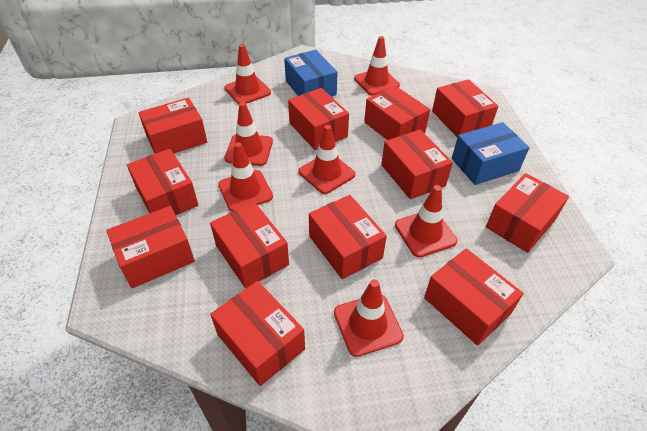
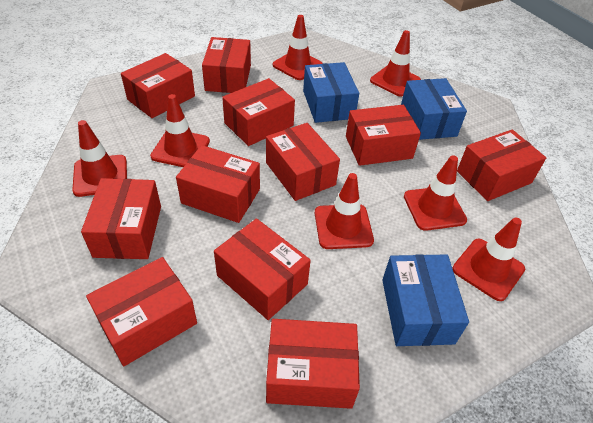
blue box: [284,50,338,97] [452,122,530,185] = 2 -> [303,62,359,123] [382,254,469,346] [401,78,467,140] = 3
red box: [106,206,195,288] [127,149,198,215] [138,98,207,154] [210,202,289,289] [210,281,305,386] [288,88,349,150] [309,195,387,279] [364,86,430,140] [381,130,453,199] [424,248,524,346] [432,79,498,137] [486,173,569,253] = 12 -> [81,178,161,259] [86,257,197,366] [121,53,195,118] [176,145,260,223] [202,37,251,93] [214,218,311,320] [222,78,295,146] [266,123,340,201] [266,319,360,409] [346,105,421,166] [457,129,546,201] = 11

